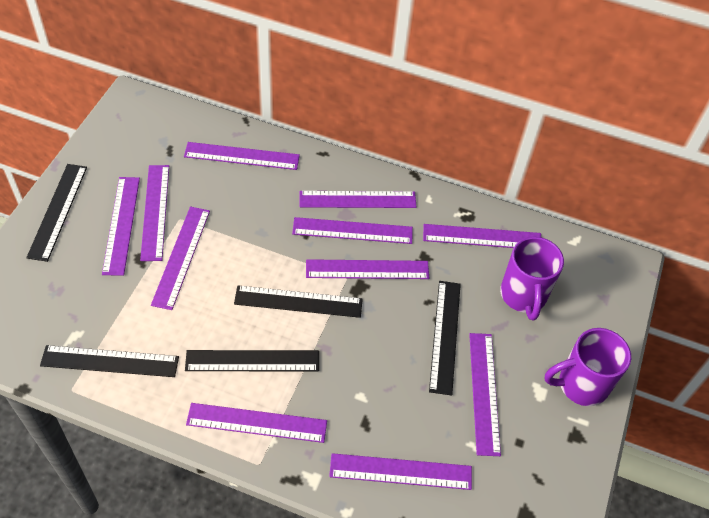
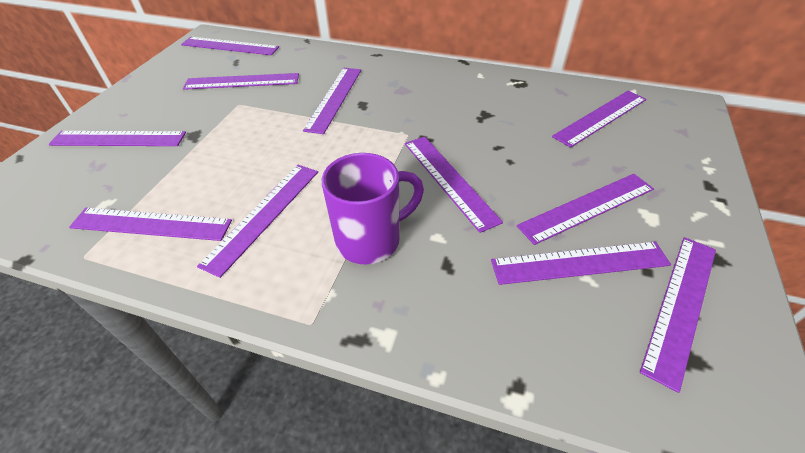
black ruler: [26,164,87,262] [40,345,179,377] [185,350,319,371] [234,285,363,318] [429,281,461,396] = 5 -> none = 0
purple mug: [500,237,564,321] [545,328,631,406] = 2 -> [322,153,424,264] = 1

